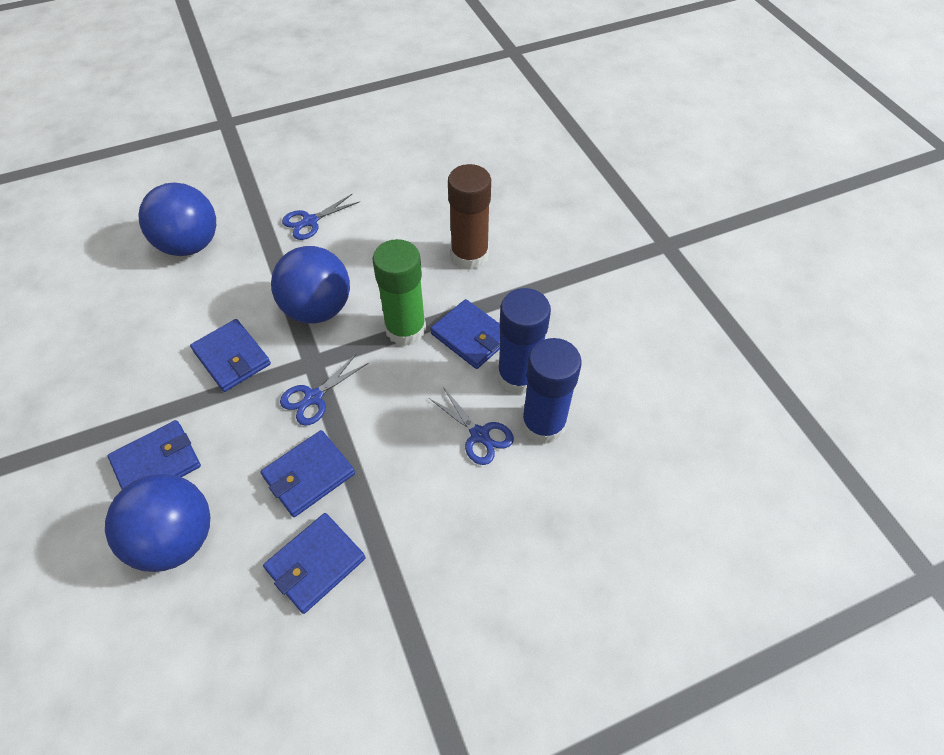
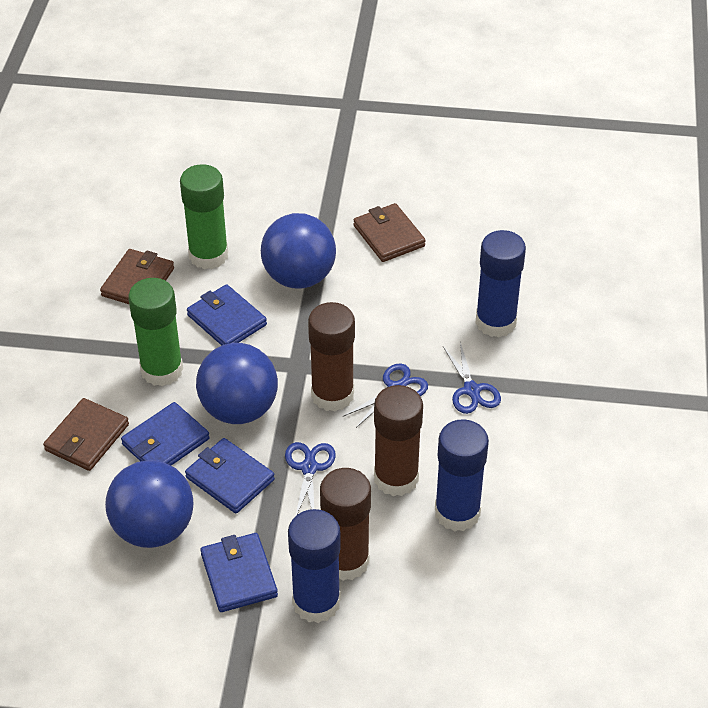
blue glue stick: [498,288,551,395] [521,338,582,444] = 2 -> [288,509,341,623] [435,419,489,532] [475,230,526,337] = 3
blue wallet: [108,420,201,489] [190,319,271,392] [260,430,355,517] [263,513,365,614] [430,299,501,369] = 5 -> [121,402,210,466] [185,438,275,514] [187,284,267,346] [201,533,278,612] = 4
brown glue stick: [448,164,491,270] = 1 -> [308,302,355,412] [320,468,371,581] [374,385,423,496] = 3
brown wallet: none = 0 -> [43,398,129,471] [100,249,174,304] [353,203,426,262] = 3
green glue stick: [372,239,426,346] = 1 -> [128,278,183,386] [180,164,228,269] = 2

